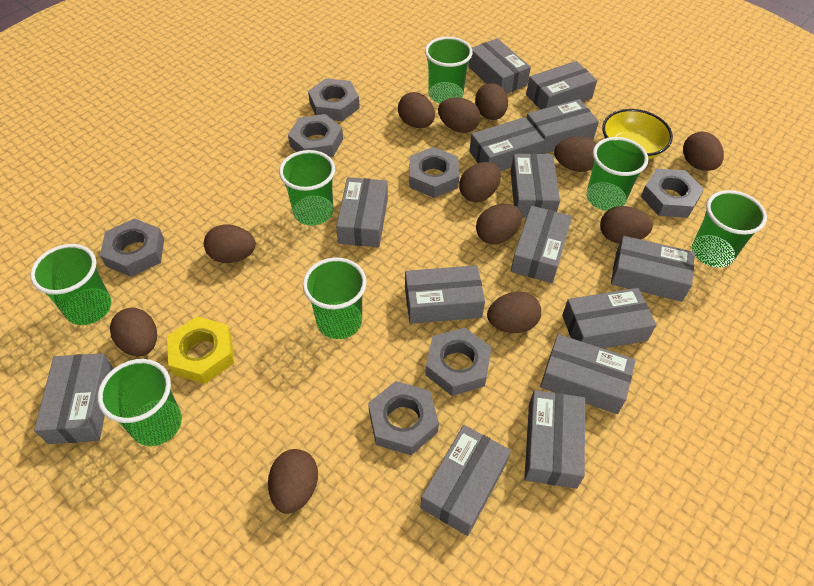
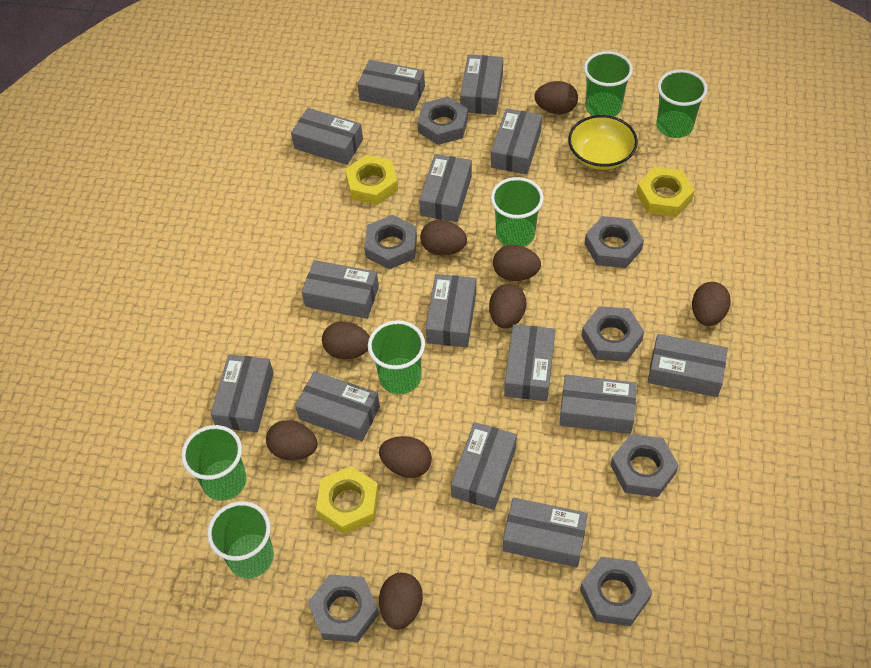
brown egg: [110,308,157,356] [204,225,256,263] [268,449,318,514] [398,92,435,128] [438,97,480,133] [459,162,501,202] [475,83,508,120] [476,204,522,244] [487,291,541,333] [554,137,597,172] [600,206,653,243] [683,132,724,171] = 12 -> [266,420,317,461] [322,322,370,359] [379,436,432,478] [379,573,423,630] [420,220,467,256] [489,284,526,329] [493,245,541,281] [534,81,578,114] [692,282,731,326] = 9
green cup: [30,244,111,325] [97,359,182,446] [279,150,335,226] [303,257,367,339] [425,37,473,103] [586,137,648,211] [692,190,767,268] = 7 -> [181,425,247,501] [207,501,274,579] [368,320,425,395] [491,177,544,247] [584,51,633,117] [656,70,708,138] = 6
yellow nut: [167,316,234,384] = 1 -> [316,466,379,534] [345,155,398,205] [636,167,695,217] = 3

